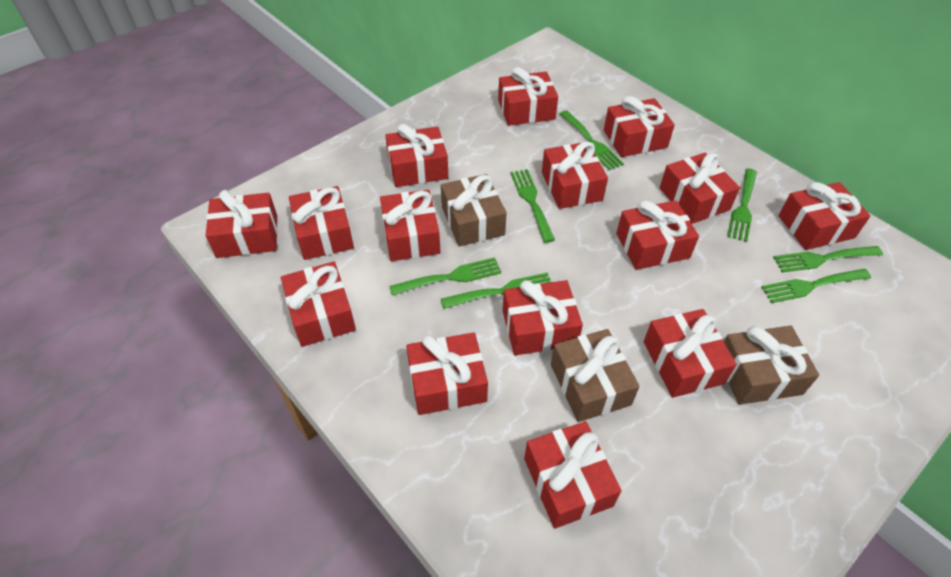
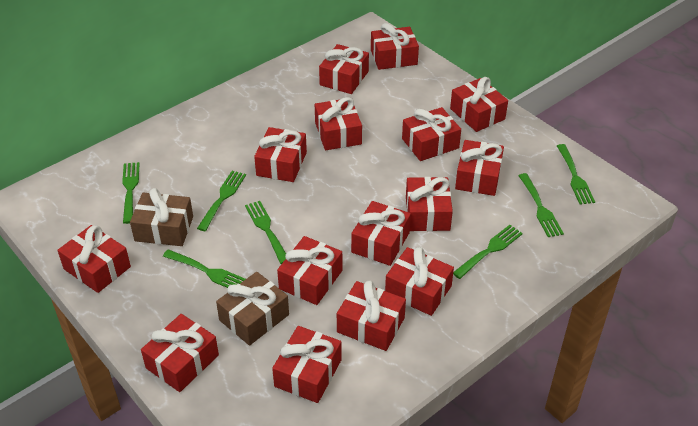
brown gift: [441,174,507,247] [551,329,640,422] [724,326,819,405] = 3 -> [130,188,193,246] [216,272,289,346] = 2

